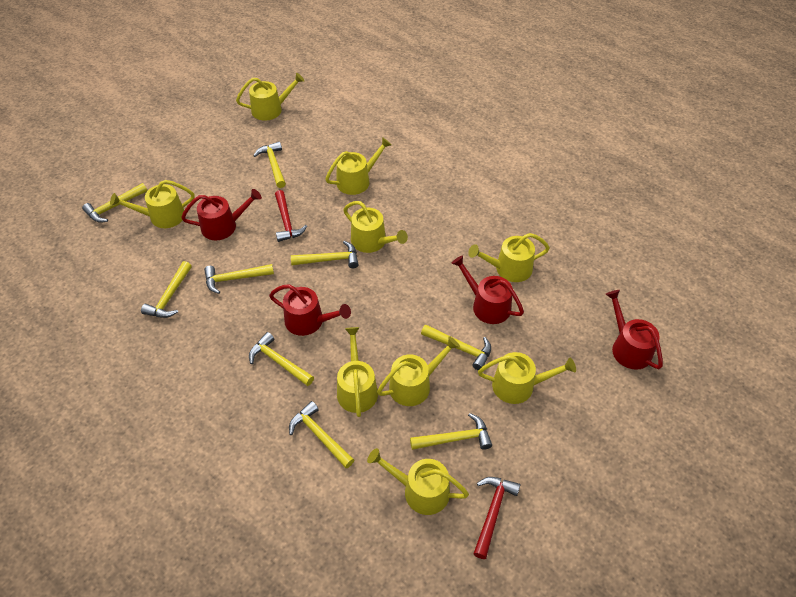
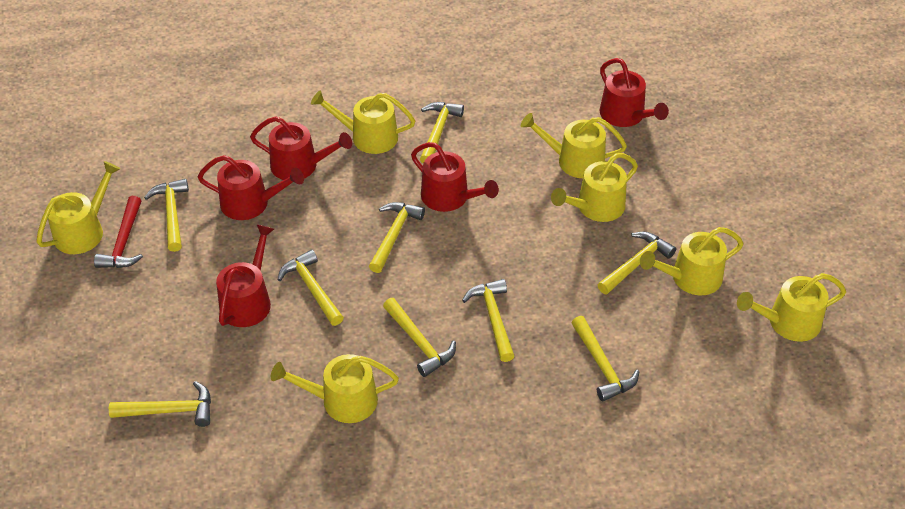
red hammer: [275,190,307,242] [473,477,520,559] = 2 -> [94,196,143,268] = 1
red watering can: [181,189,262,240] [269,284,351,336] [451,255,524,324] [606,290,663,370] = 4 -> [198,155,304,220] [216,224,274,327] [250,116,352,180] [411,142,499,212] [600,58,669,127] = 5
yellow watering can: [110,180,194,228] [236,73,304,121] [325,137,392,195] [337,327,378,417] [343,201,408,253] [367,448,469,515] [377,336,460,406] [468,233,550,282] [478,352,576,404] = 9 -> [36,161,120,254] [271,354,399,423] [311,90,416,154] [521,113,627,178] [551,153,638,222] [640,227,744,295] [737,273,846,342] = 7

